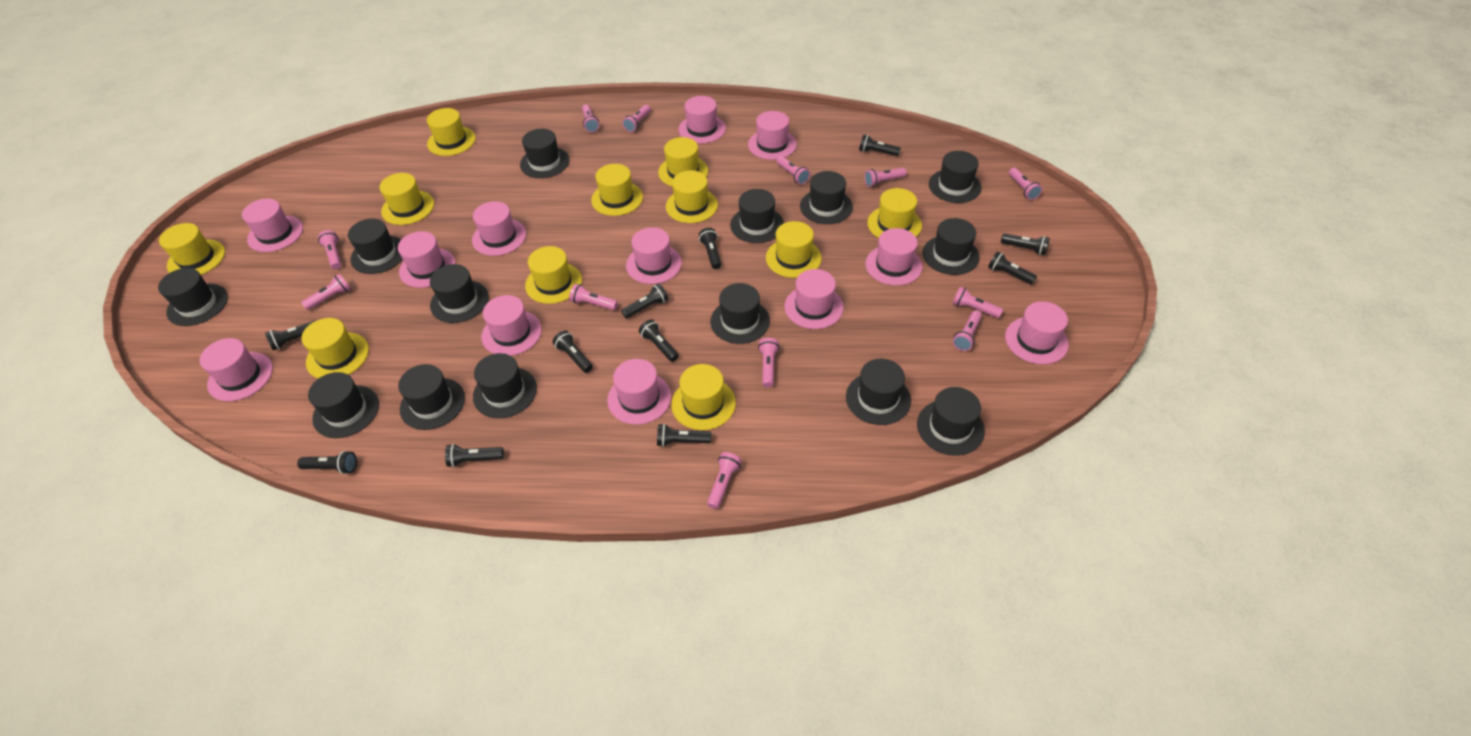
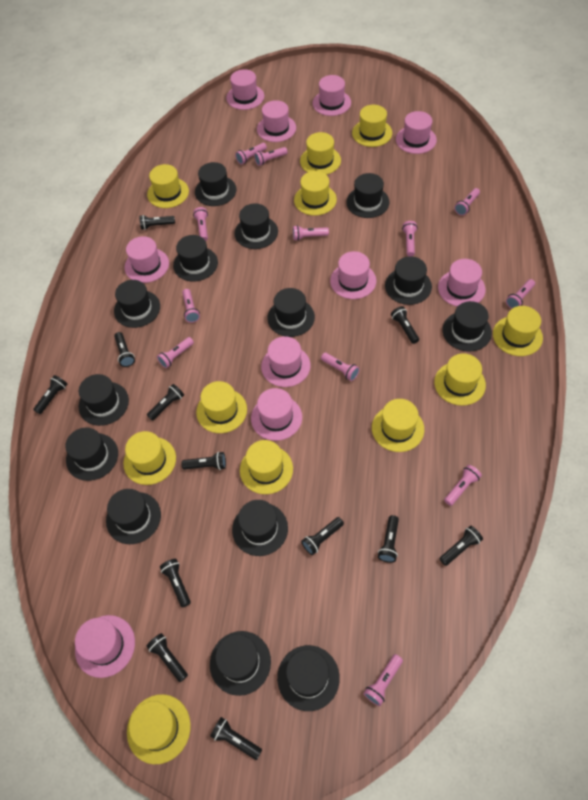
black flashlight: [265,320,316,350] [297,451,357,474] [445,444,504,467] [553,331,593,373] [621,284,668,318] [639,319,679,362] [657,424,711,447] [699,228,721,269] [859,134,901,156] [988,251,1037,285] [1001,233,1050,255] = 11 -> [33,375,67,414] [114,332,135,367] [139,215,175,230] [146,633,188,682] [147,384,184,421] [160,559,191,607] [182,452,226,470] [210,717,262,760] [301,517,344,555] [378,515,399,563] [391,306,419,344] [439,526,483,566] = 12
pink hat: [199,338,273,401] [242,199,303,252] [398,231,456,288] [472,201,526,256] [482,295,542,356] [607,359,671,425] [626,227,682,284] [678,96,726,144] [748,111,797,160] [785,269,844,329] [865,228,923,286] [1005,301,1069,364] = 12 -> [75,615,135,678] [125,236,169,283] [226,69,264,110] [251,388,302,441] [257,100,296,142] [261,336,311,387] [313,75,351,116] [330,251,376,299] [396,111,437,154] [438,259,486,307] = 10

